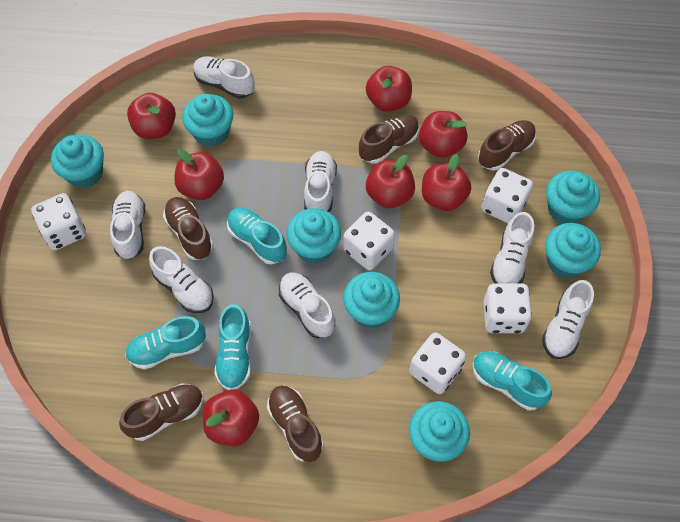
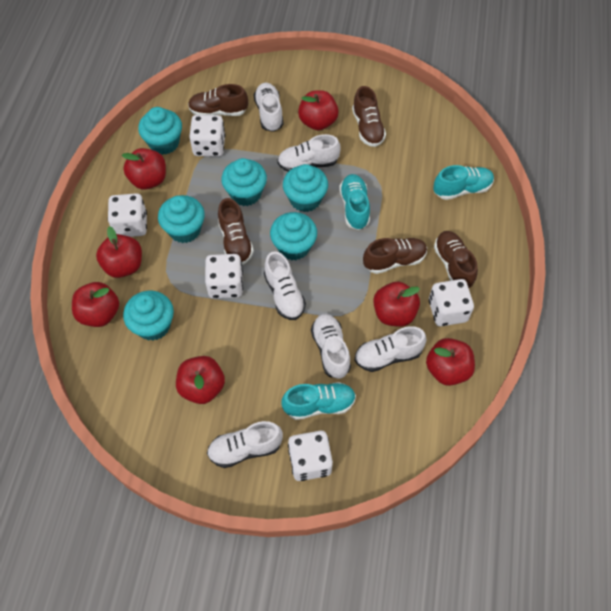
turquoise cupcake: [51,135,104,188] [182,94,233,147] [287,208,341,264] [343,272,400,328] [409,401,470,462] [545,223,601,278] [546,171,600,224] = 7 -> [123,291,174,341] [138,107,182,155] [158,195,205,243] [221,158,267,206] [270,212,317,260] [283,164,328,212] = 6
turquoise shoe: [125,316,206,369] [214,304,251,390] [227,207,287,264] [473,351,552,410] = 4 -> [281,382,356,420] [339,174,370,230] [433,165,494,200] = 3
white shoe: [110,191,145,260] [149,246,214,313] [193,56,255,99] [279,273,335,338] [304,151,337,212] [490,212,535,284] [542,280,594,359] = 7 -> [207,421,283,468] [254,83,283,132] [264,251,306,320] [277,134,340,172] [311,314,351,379] [354,326,427,372] = 6

